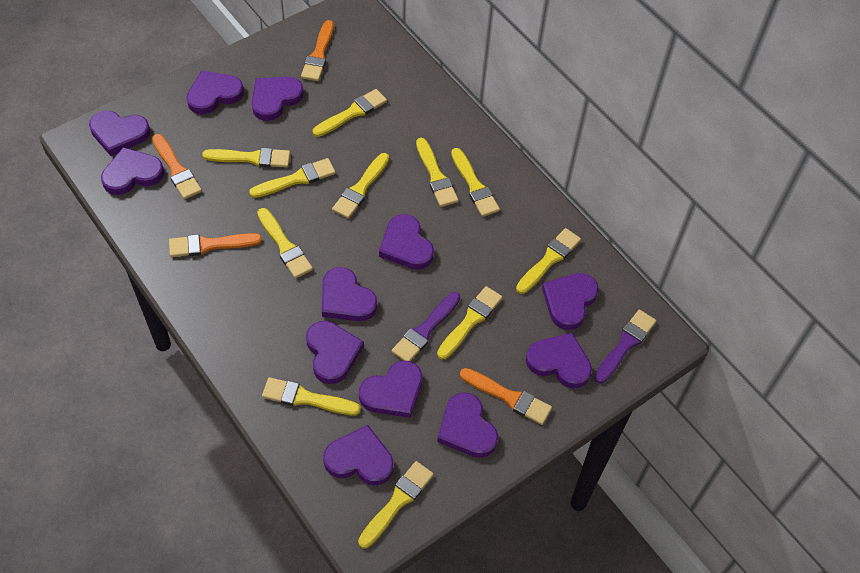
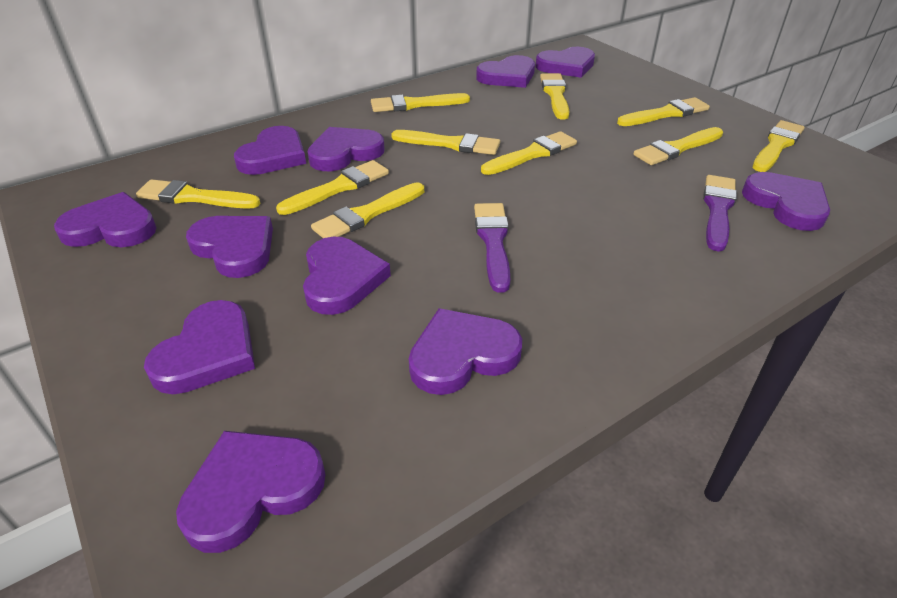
orange brush: [152,134,202,199] [169,233,262,257] [301,20,334,81] [460,368,552,425] = 4 -> none = 0
purple heart: [89,111,150,156] [101,147,164,195] [186,70,244,115] [252,77,304,121] [306,321,364,384] [322,267,377,321] [323,425,394,485] [359,361,422,418] [379,214,434,270] [437,392,498,458] [526,333,592,388] [542,273,599,330] = 12 -> [54,192,157,247] [144,300,255,394] [176,431,326,553] [186,216,273,278] [234,126,306,175] [303,236,391,315] [307,127,385,171] [409,308,522,395] [476,55,535,88] [535,47,595,78] [742,172,830,231] = 11
yellow brush: [202,148,290,168] [249,158,336,198] [257,208,313,278] [262,377,361,415] [313,89,387,137] [332,153,389,219] [358,461,434,548] [416,138,459,207] [437,286,503,359] [451,148,500,217] [516,228,581,294] = 11 -> [136,179,261,209] [276,160,389,215] [311,182,424,238] [371,93,470,112] [391,130,500,155] [481,131,577,175] [540,73,570,120] [617,97,710,126] [633,127,723,165] [753,120,805,172] = 10

